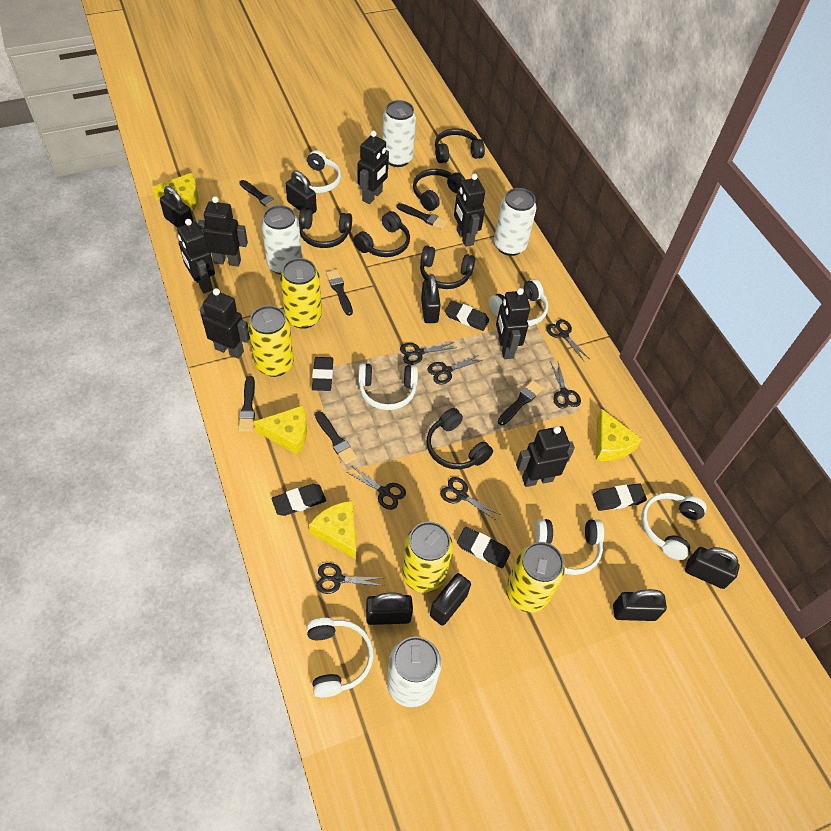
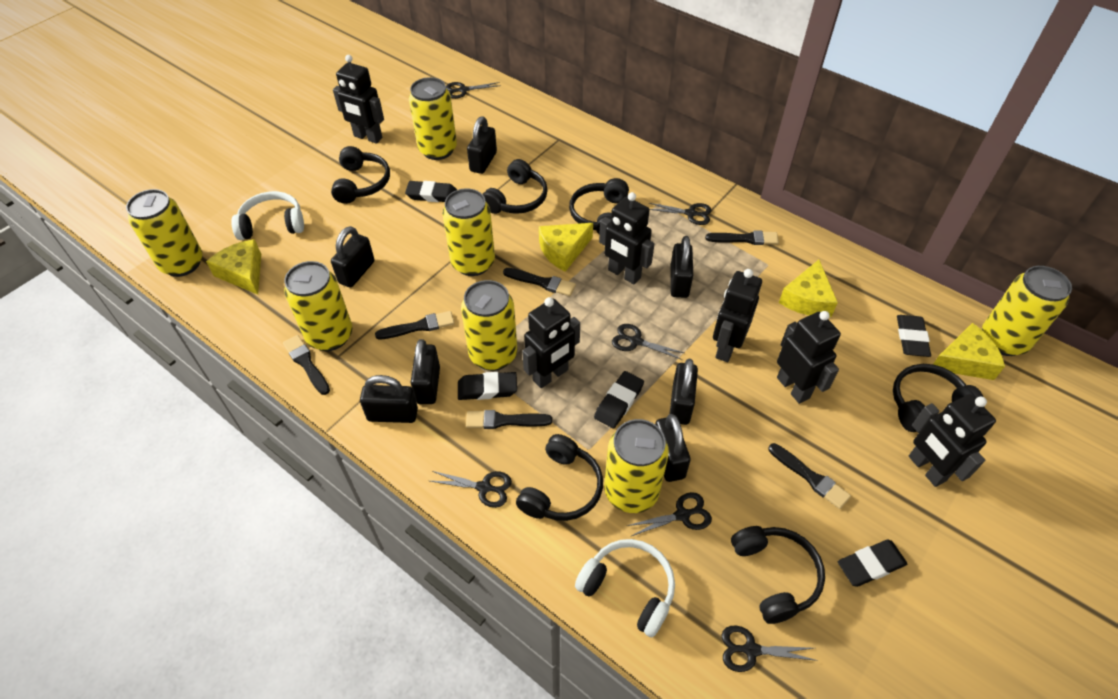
black robot: [177,219,215,293] [197,196,248,267] [200,288,250,359] [358,130,389,204] [454,173,485,247] [496,288,530,359] [516,426,575,487] = 7 -> [333,55,384,144] [522,297,580,388] [599,192,654,284] [713,269,762,362] [777,311,841,404] [909,394,996,487] = 6
black scissors: [316,563,383,594] [348,467,406,510] [400,342,457,365] [427,355,482,384] [440,477,501,521] [546,319,589,361] [551,363,581,409] = 7 -> [430,471,512,508] [446,82,501,99] [612,324,684,360] [627,492,712,537] [649,203,712,225] [722,626,818,672] = 6
white can: [261,205,302,275] [382,100,416,167] [387,636,442,707] [494,188,537,256] = 4 -> none = 0
white headphones: [296,150,341,193] [307,618,374,697] [358,363,418,410] [489,279,548,326] [535,519,604,575] [641,493,707,560] = 6 -> [231,191,304,240] [575,539,675,637] = 2
yellow can: [248,305,294,377] [280,258,322,329] [402,522,453,593] [506,542,565,613] = 4 -> [126,189,202,277] [284,261,352,351] [409,77,457,160] [442,188,495,276] [461,280,517,371] [604,419,669,513] [982,266,1072,356] = 7

